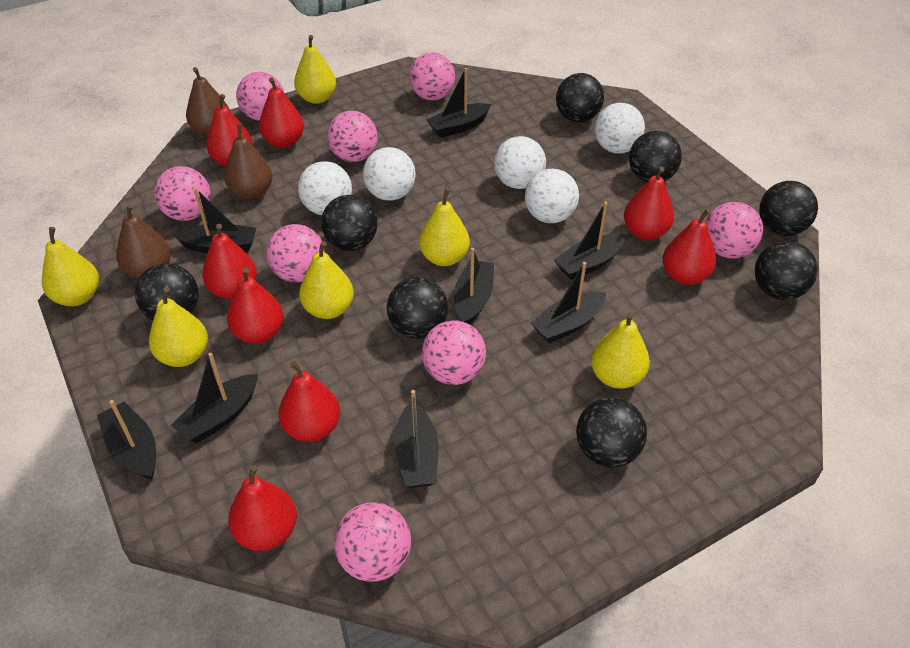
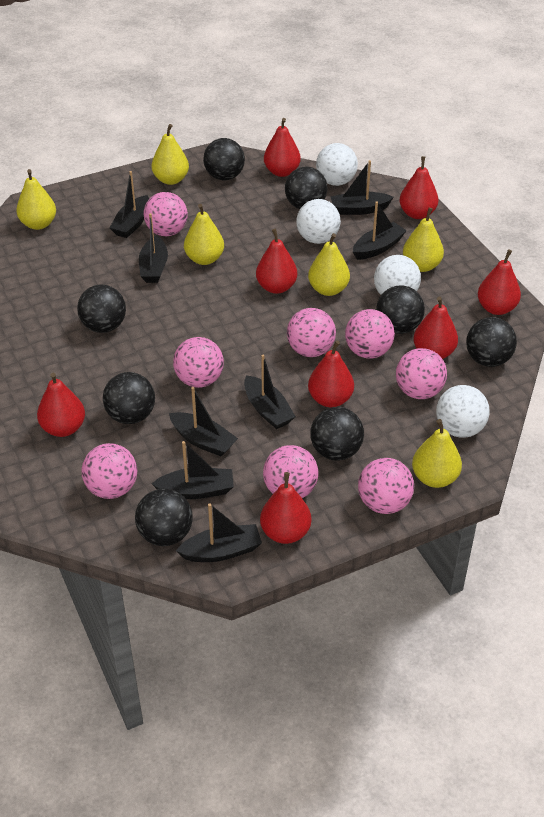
brown pear: [116,204,171,279] [186,67,230,137] [224,124,273,199] = 3 -> none = 0
white ball: [298,161,352,215] [363,147,416,201] [494,136,546,189] [525,169,579,223] [594,103,645,154] = 5 -> [296,199,341,244] [316,143,358,186] [374,255,421,295] [436,385,490,438] = 4

